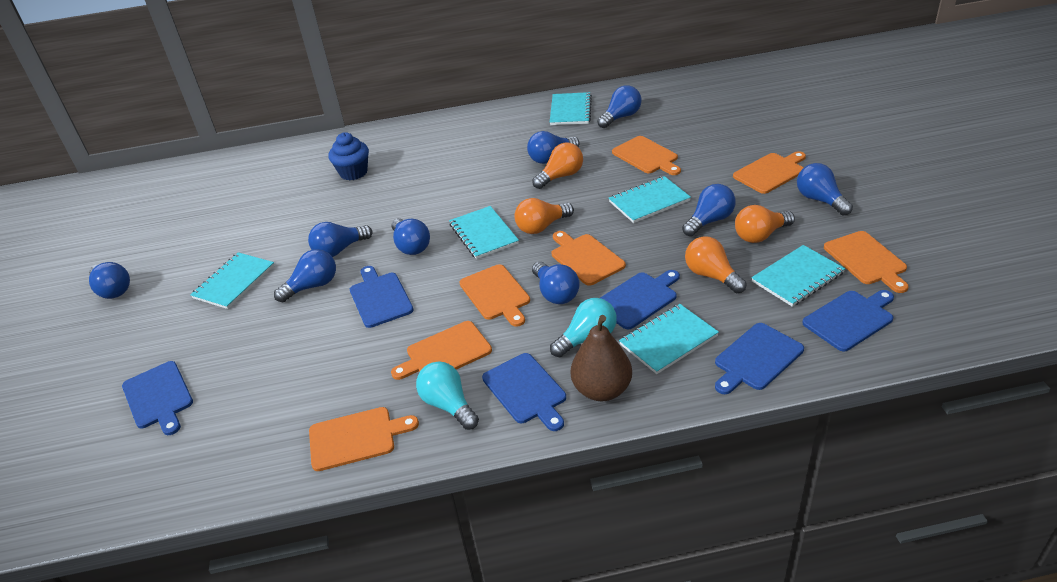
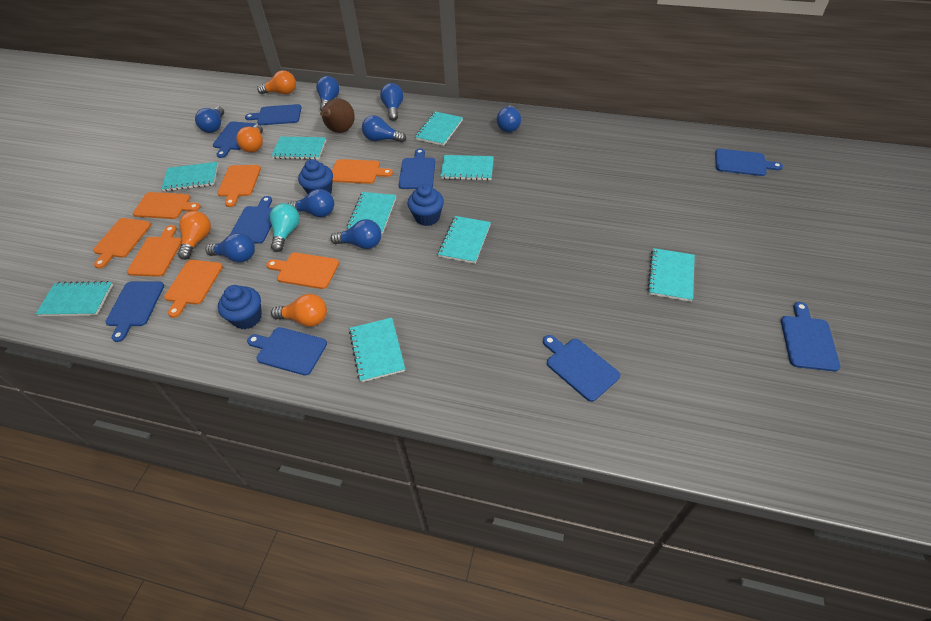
blue cupcake: [328,132,369,180] = 1 -> [218,285,262,329] [298,159,333,194] [407,184,444,226] = 3
blue cutting board: [122,361,193,435] [350,266,413,328] [482,353,566,431] [600,270,680,329] [715,323,804,394] [802,290,894,351] = 6 -> [105,282,164,342] [213,121,256,158] [230,196,273,244] [245,104,302,125] [247,327,327,376] [399,148,435,189] [543,335,620,402] [715,149,783,176] [781,302,840,372] = 9
blue light bulb: [89,262,130,299] [274,249,336,302] [308,222,372,257] [391,218,430,255] [527,131,580,164] [532,261,580,304] [597,85,642,128] [682,184,736,236] [797,163,853,216] = 9 -> [195,106,224,133] [205,233,255,263] [288,189,334,217] [316,76,340,112] [330,219,381,249] [362,115,406,143] [380,83,404,121] [497,105,521,132] = 8
turquoise light bulb: [416,361,479,430] [550,298,617,357] = 2 -> [270,203,300,252] = 1
turquoise notebook: [190,252,274,309] [449,206,519,259] [550,92,592,125] [609,176,691,223] [619,304,719,374] [751,245,845,307] = 6 -> [36,281,113,316] [162,162,218,191] [271,137,326,160] [347,192,396,234] [349,318,405,382] [415,111,463,146] [438,216,491,264] [440,155,494,181] [647,248,695,302] = 9

